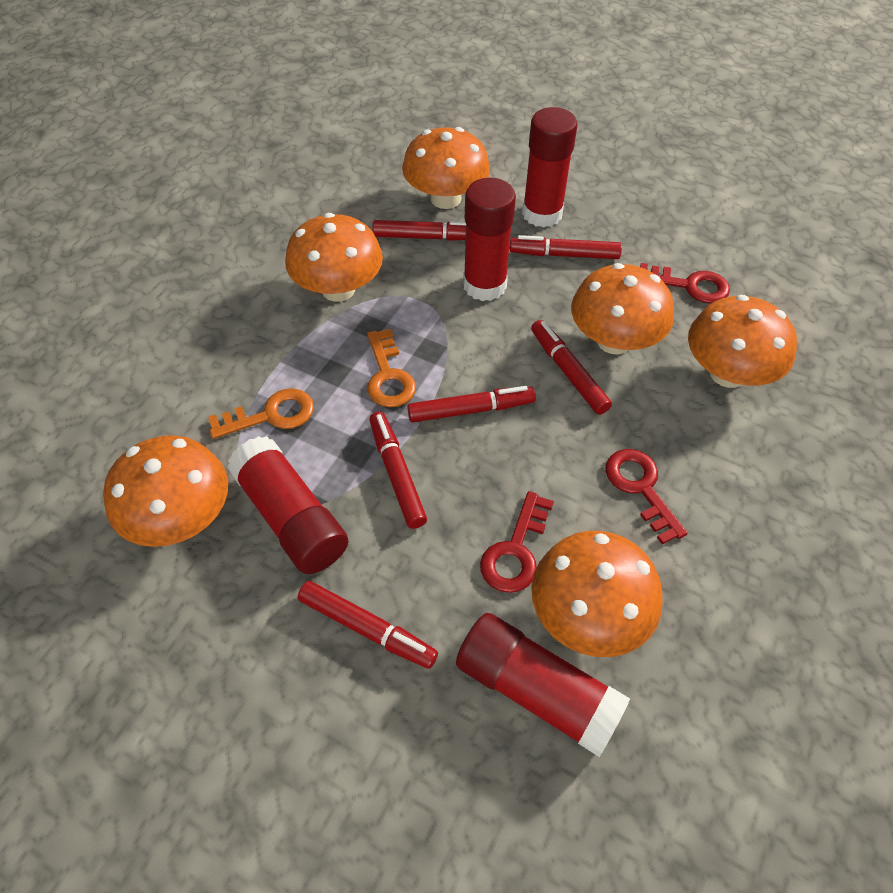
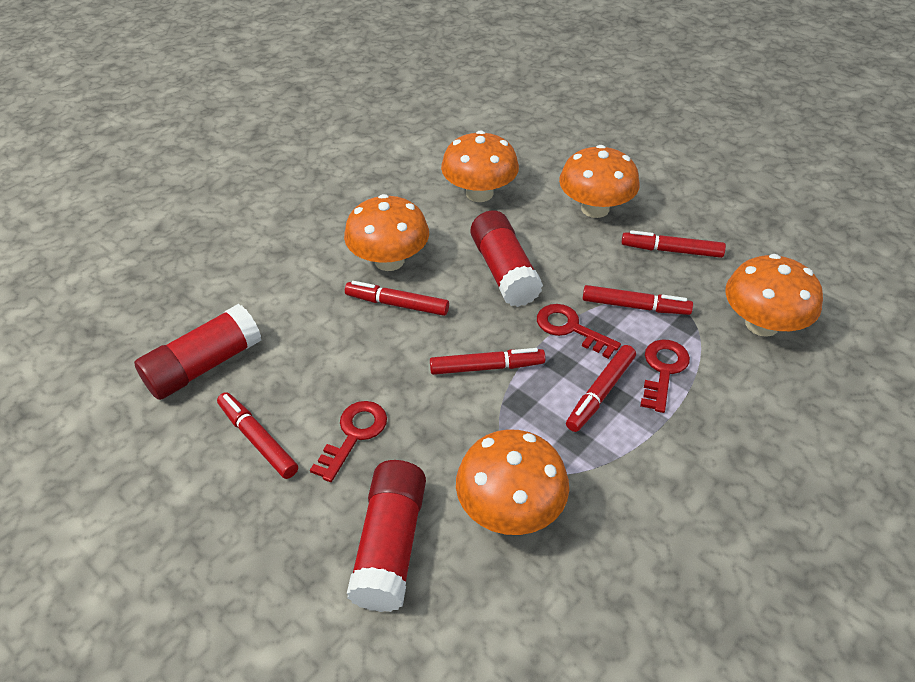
orange key: [208,388,314,439] [367,329,416,407] = 2 -> none = 0
orange mushroom: [103,435,228,547] [285,213,383,302] [402,127,490,209] [531,531,663,657] [571,263,674,355] [688,295,797,388] = 6 -> [344,194,429,271] [441,130,519,202] [456,429,569,535] [559,145,640,218] [725,254,823,337] = 5
red glue stick: [227,436,349,574] [456,613,630,757] [463,178,516,301] [522,107,578,228] = 4 -> [134,304,261,400] [347,460,426,612] [471,210,543,307] = 3

